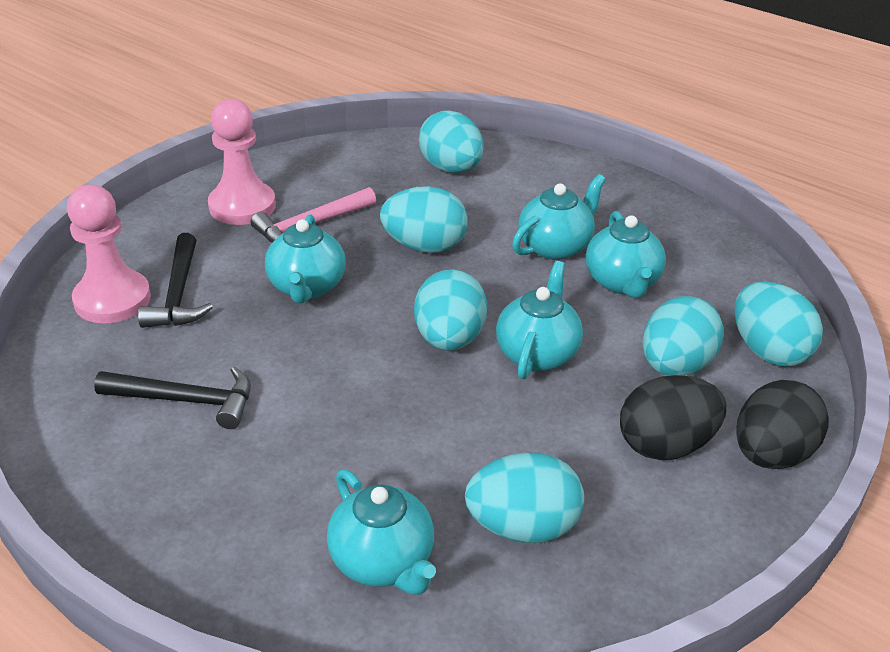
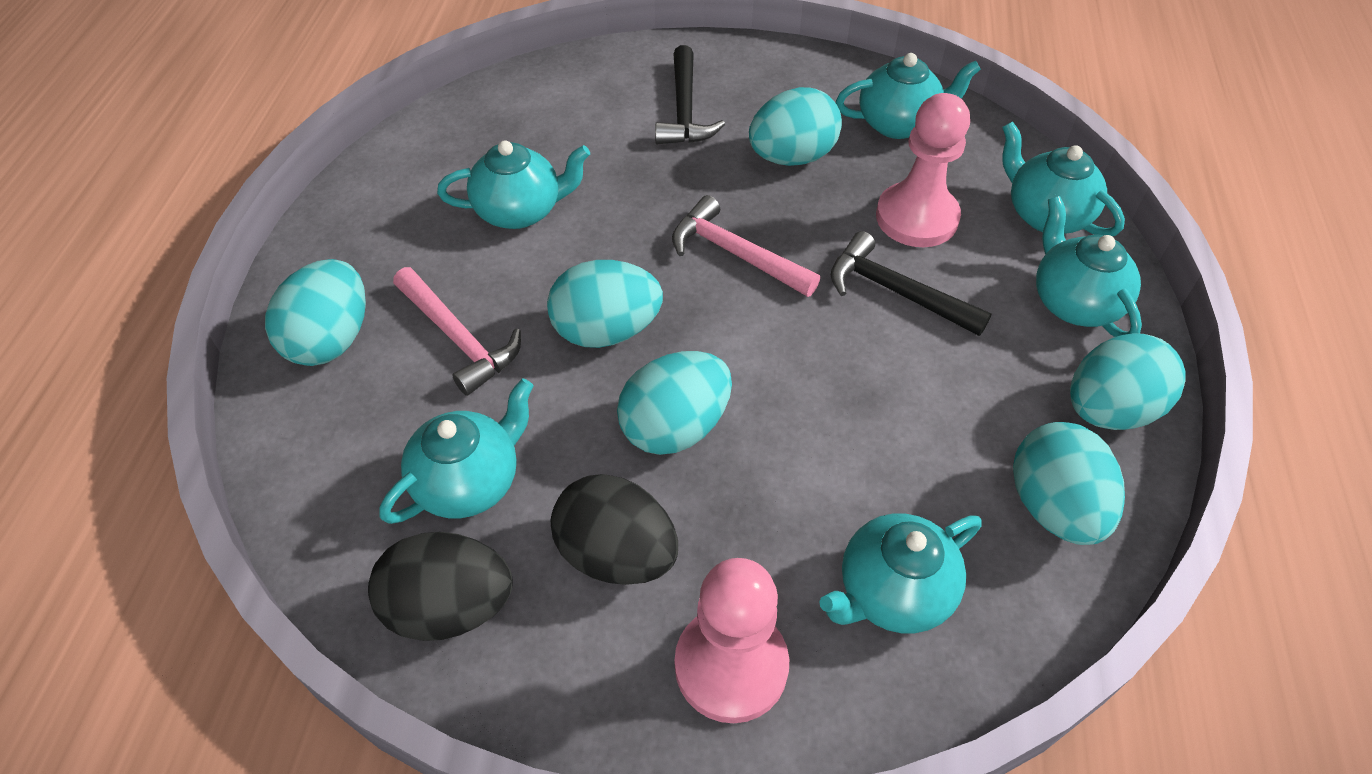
pink hammer: [250,187,376,243] = 1 -> [393,267,521,396] [672,195,820,297] = 2
turquoise teapot: [265,215,346,303] [327,469,436,595] [496,261,583,379] [512,174,606,260] [586,211,666,298] = 5 -> [380,378,534,524] [437,140,590,229] [819,513,982,633] [836,53,981,139] [1002,121,1125,236] [1036,196,1142,337] = 6

